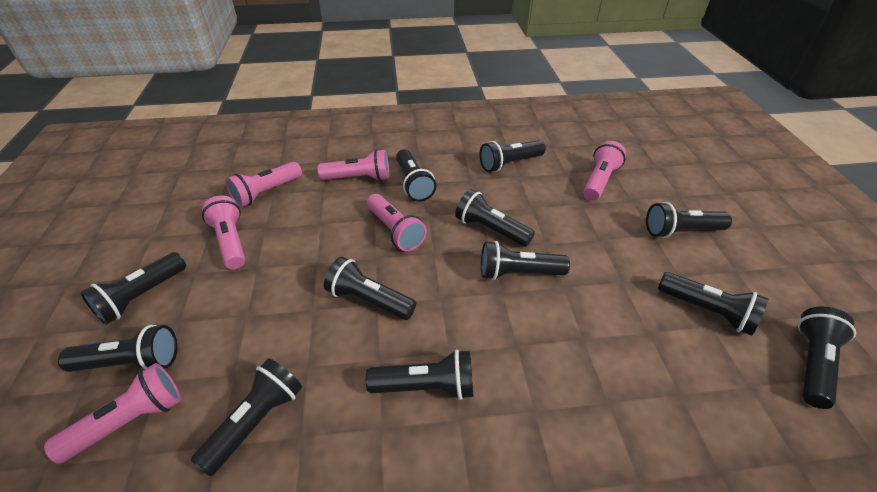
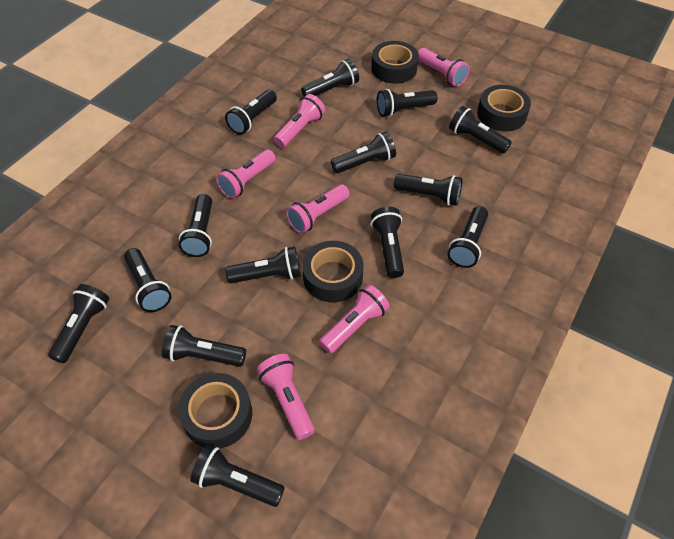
black flashlight: [58,325,177,372] [80,252,186,325] [191,358,302,476] [324,257,416,320] [366,349,473,400] [396,149,436,202] [455,189,535,247] [480,140,546,172] [481,241,570,280] [646,202,732,238] [658,272,768,336] [798,306,856,409] = 12 -> [48,284,109,363] [124,248,171,312] [162,325,246,367] [179,194,212,257] [190,445,285,507] [225,90,277,135] [225,247,301,283] [301,59,359,97] [331,132,396,173] [371,207,404,278] [377,89,438,117] [394,174,463,206] [448,206,488,268] [449,106,512,154] = 14
black tape: none = 0 -> [178,373,252,449] [302,241,363,302] [371,41,419,84] [477,85,531,131] = 4

